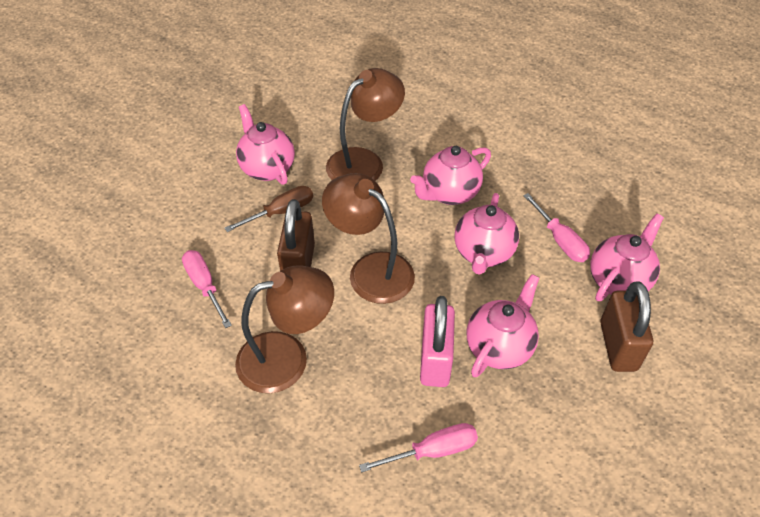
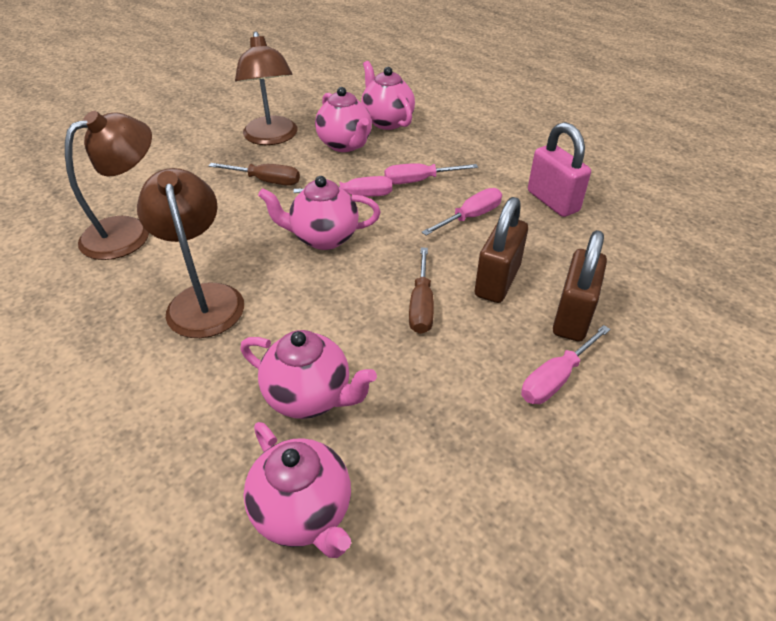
brown screwdriver: [225,186,313,232] = 1 -> [208,163,300,185] [409,247,434,334] = 2
pink screwdriver: [182,250,232,328] [359,423,478,473] [523,193,590,262] = 3 -> [294,176,392,197] [385,163,478,184] [421,188,502,235] [521,325,611,404] = 4

